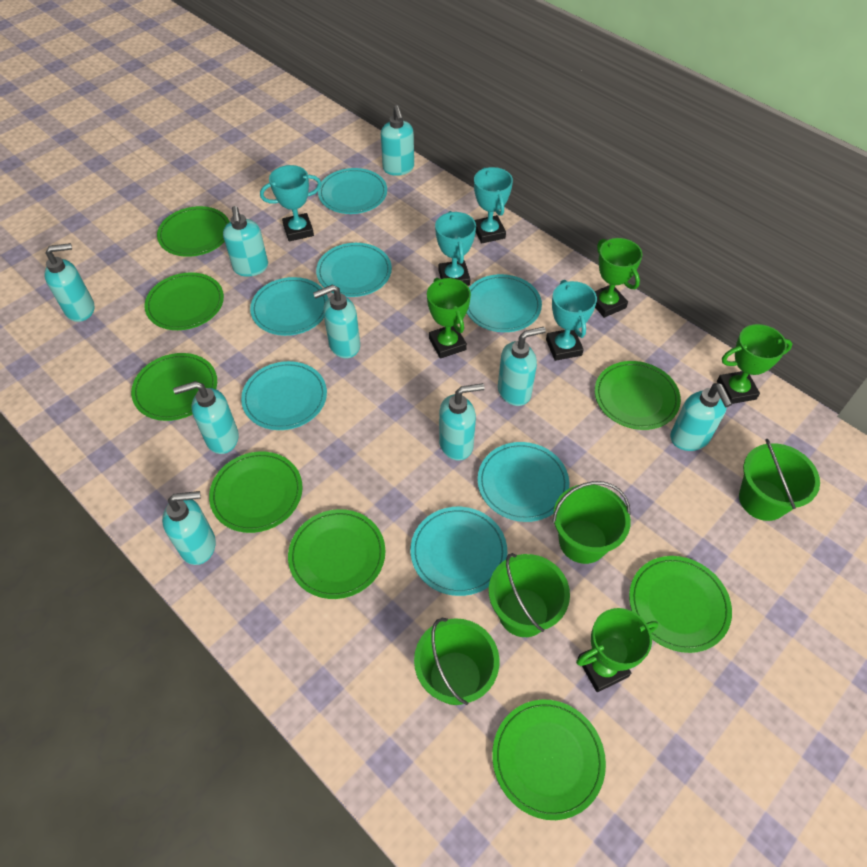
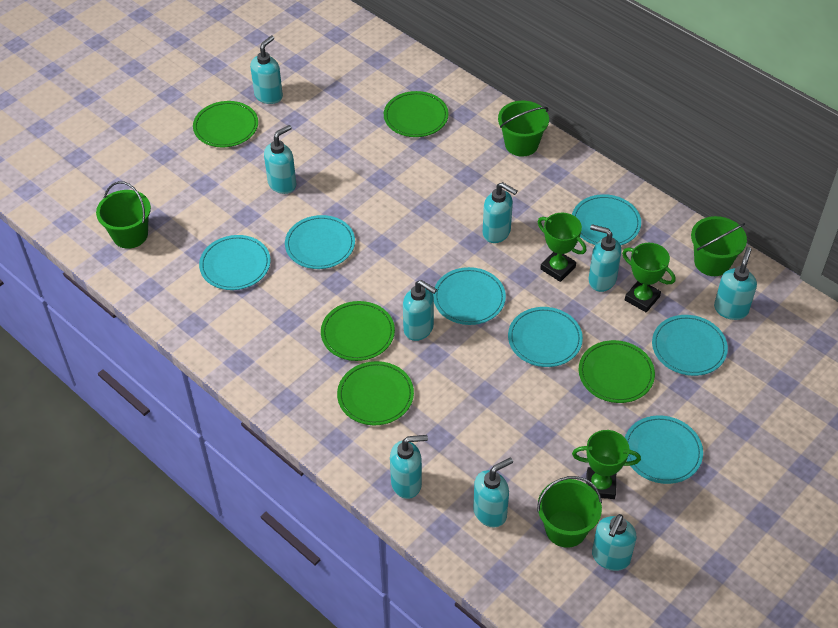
green plate: [131,353,217,421] [144,272,224,330] [157,206,230,257] [209,452,303,533] [288,509,385,599] [492,700,606,820] [595,361,681,430] [629,556,732,653] = 8 -> [193,101,258,147] [321,301,395,361] [337,361,414,425] [384,91,449,137] [579,340,655,403] = 5
green trophy: [427,278,471,359] [576,608,658,692] [594,238,642,318] [717,324,792,404] = 4 -> [538,213,586,282] [572,430,641,499] [622,243,676,312] = 3
turquoise trophy: [260,165,321,241] [435,211,476,286] [474,167,513,243] [546,280,597,361] = 4 -> none = 0

